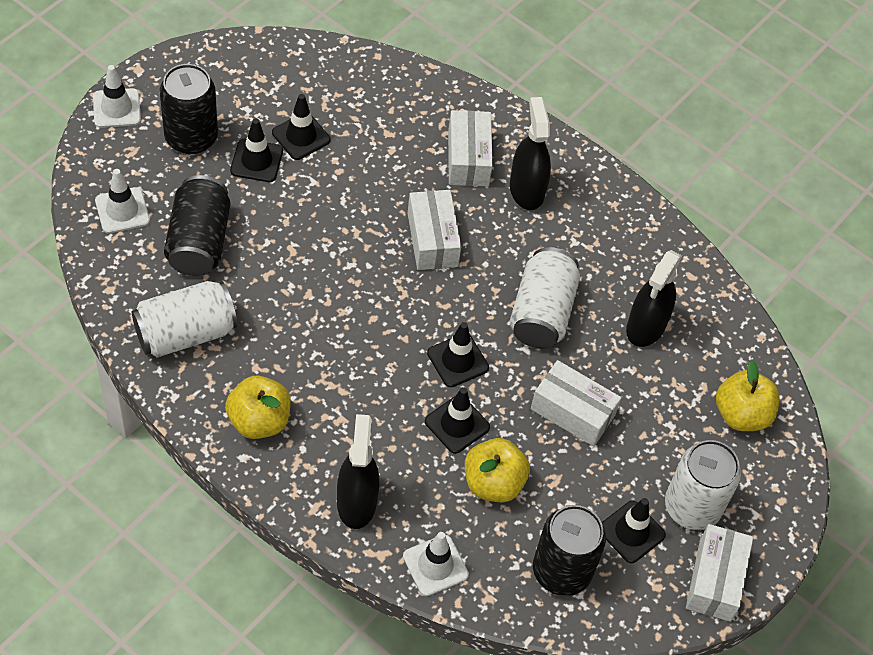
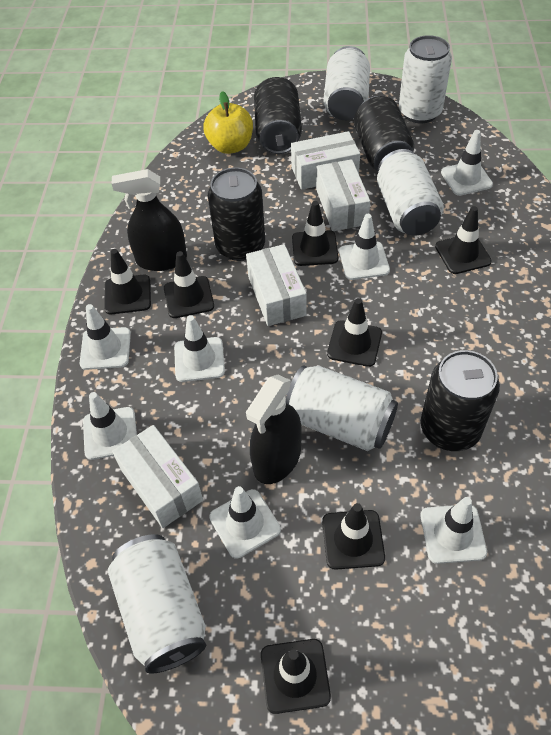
black can: [160,64,218,154] [164,175,230,276] [533,505,606,596] = 3 -> [208,167,265,261] [254,77,302,154] [354,96,414,172] [421,350,500,451] = 4
black spray bottle: [337,414,379,529] [510,97,551,210] [626,250,682,347] = 3 -> [112,169,187,271] [246,375,302,484] = 2
black traffic cone: [230,119,283,182] [272,94,331,160] [425,387,490,454] [427,322,489,387] [602,498,666,563] = 5 -> [104,249,151,314] [164,251,214,318] [261,639,331,714] [292,201,338,266] [322,503,385,570] [327,298,382,367] [435,206,492,274] = 7
white can: [132,281,237,358] [510,247,580,348] [665,440,741,530] = 3 -> [108,534,206,674] [286,365,398,451] [324,46,370,120] [377,149,444,235] [399,35,452,123] = 5
white traffic cone: [93,65,141,128] [95,169,150,234] [403,532,469,596] = 3 -> [80,304,131,370] [83,392,137,460] [174,315,225,382] [209,486,281,559] [339,214,390,280] [421,497,487,564] [441,130,493,196] = 7
yellow apple: [226,376,291,439] [465,438,530,502] [716,360,780,431] = 3 -> [203,91,253,154] = 1

